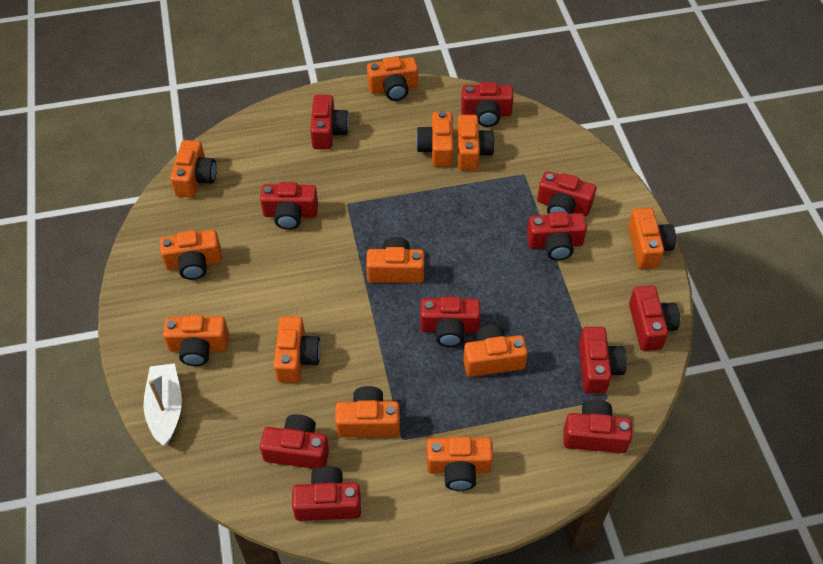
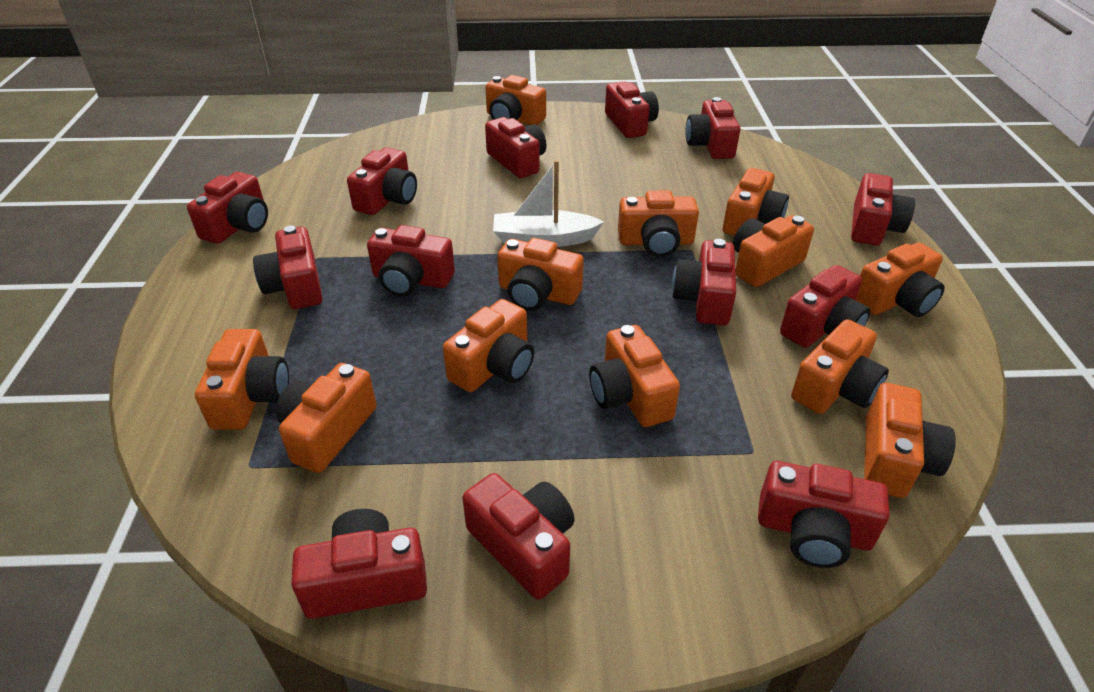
red camera: [260,182,318,230] [260,414,329,469] [292,466,361,521] [310,95,349,149] [420,296,480,347] [461,82,514,127] [527,212,587,260] [537,171,596,216] [563,400,632,453] [579,327,627,394] [629,286,680,351] = 11 -> [187,172,268,244] [253,225,322,309] [292,509,427,619] [347,147,417,215] [367,225,455,297] [462,473,575,600] [485,117,546,178] [605,81,659,138] [672,239,736,325] [686,97,740,159] [758,461,889,568] [780,265,870,348] [851,173,915,246] = 13

